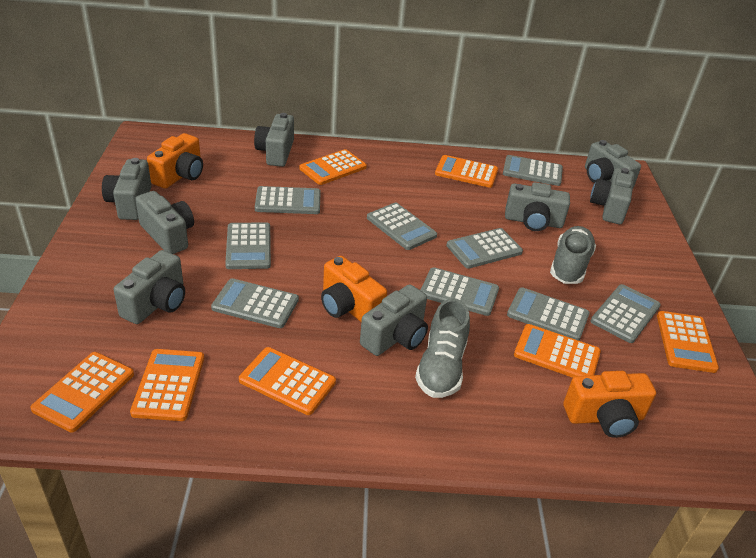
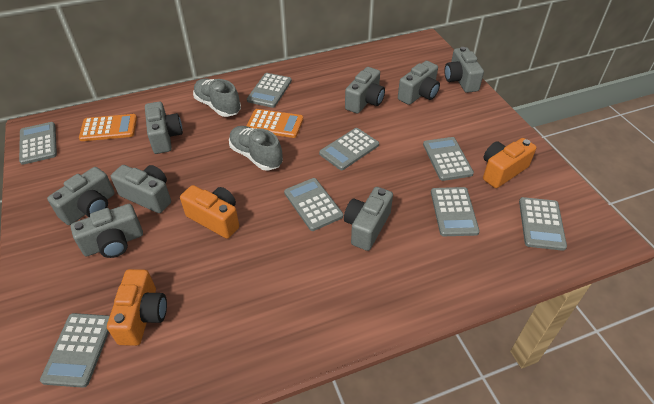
grey calculator: [211,278,299,328] [225,222,271,269] [255,186,321,214] [367,203,437,250] [421,267,499,316] [447,228,523,269] [503,155,563,186] [507,287,590,341] [591,284,661,343] = 9 -> [19,122,57,165] [40,313,110,388] [247,73,292,108] [284,178,343,231] [319,128,379,170] [423,137,474,181] [431,187,480,236] [519,197,567,251] = 8
orange calculator: [30,352,134,432] [130,349,204,421] [239,347,336,415] [300,149,367,185] [435,155,498,188] [514,324,601,378] [657,311,719,373] = 7 -> [79,114,137,141] [247,109,303,138] = 2

